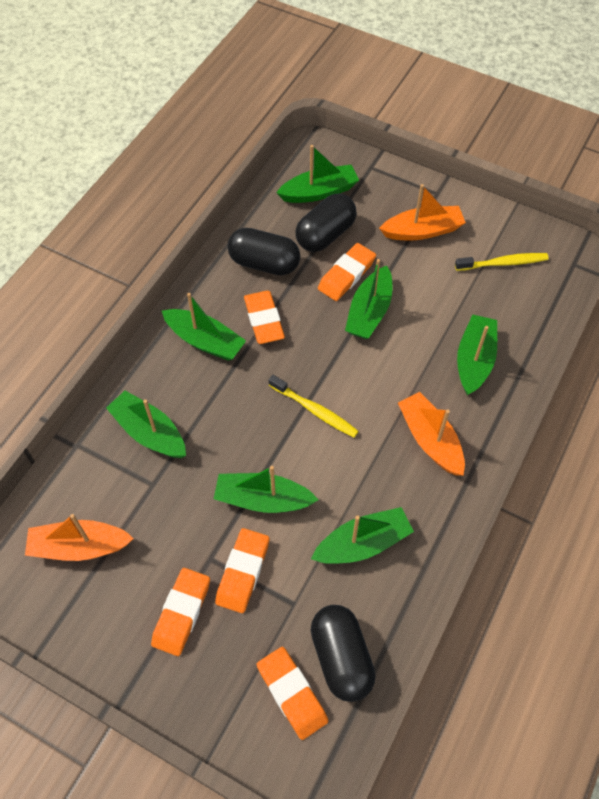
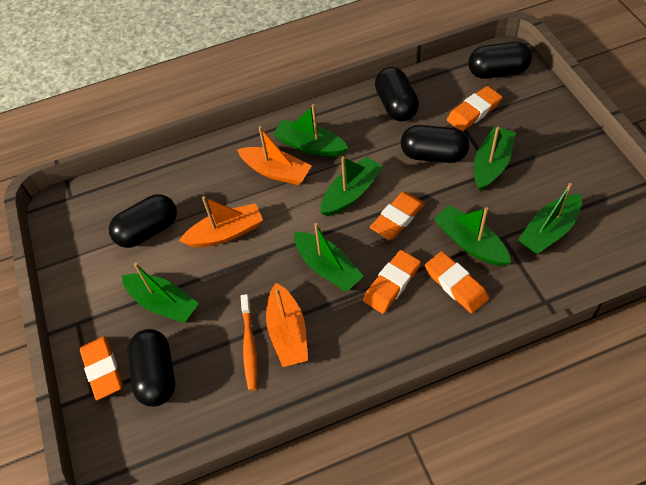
black capsule: [228,228,300,275] [295,193,357,252] [311,605,376,702] = 3 -> [109,194,177,248] [127,329,175,407] [375,67,419,121] [401,125,469,163] [468,42,532,79] = 5
orange toothbrush: none = 0 -> [241,294,258,391] = 1
yellow toothbrush: [269,375,359,437] [455,253,549,271] = 2 -> none = 0

